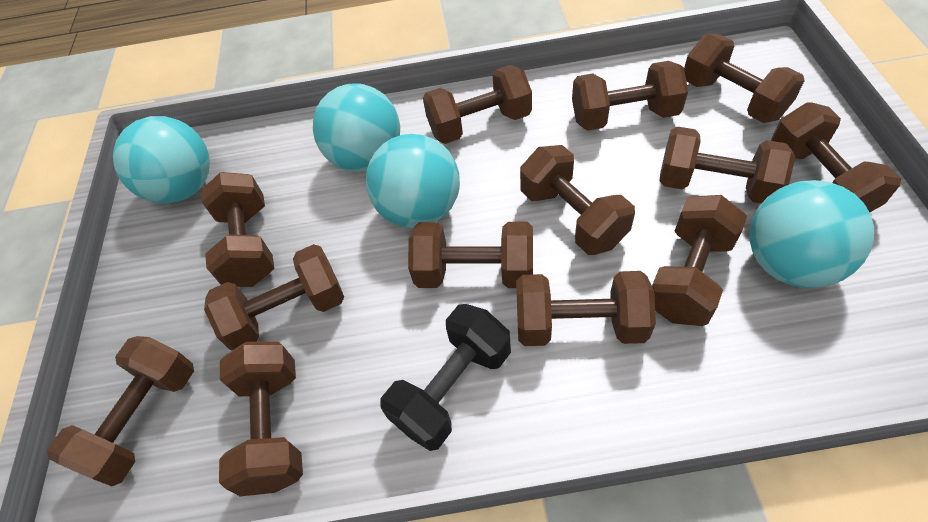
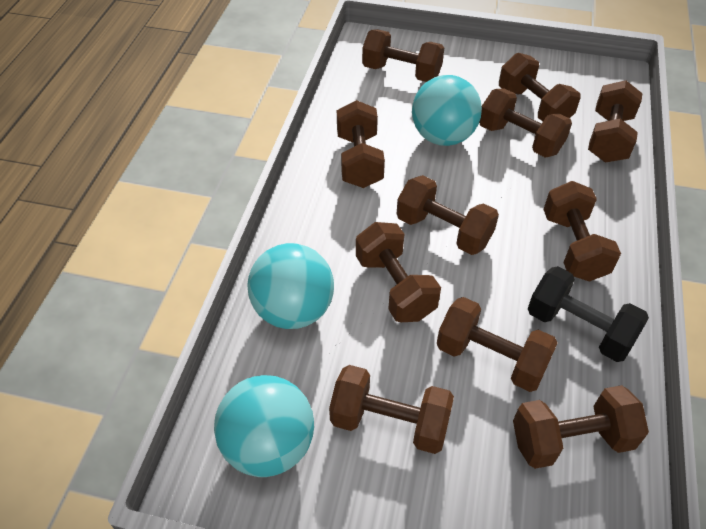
brown dumbbell: [47,336,194,486] [201,172,275,287] [204,244,344,350] [219,342,303,497] [408,222,533,288] [423,65,532,144] [516,271,656,346] [520,145,635,255] [572,61,688,131] [652,195,747,326] [659,127,796,204] [684,34,805,123] [771,102,901,212] = 13 -> [329,365,454,454] [337,100,385,188] [356,222,441,322] [362,29,444,82] [397,175,499,255] [437,297,558,392] [479,88,572,158] [499,53,581,122] [513,385,649,469] [543,181,621,282] [588,80,642,163] = 11
turquoise ball: [113,116,210,204] [313,83,400,172] [366,134,460,228] [750,180,874,288] = 4 -> [214,375,314,477] [248,243,334,329] [412,75,482,146] = 3

